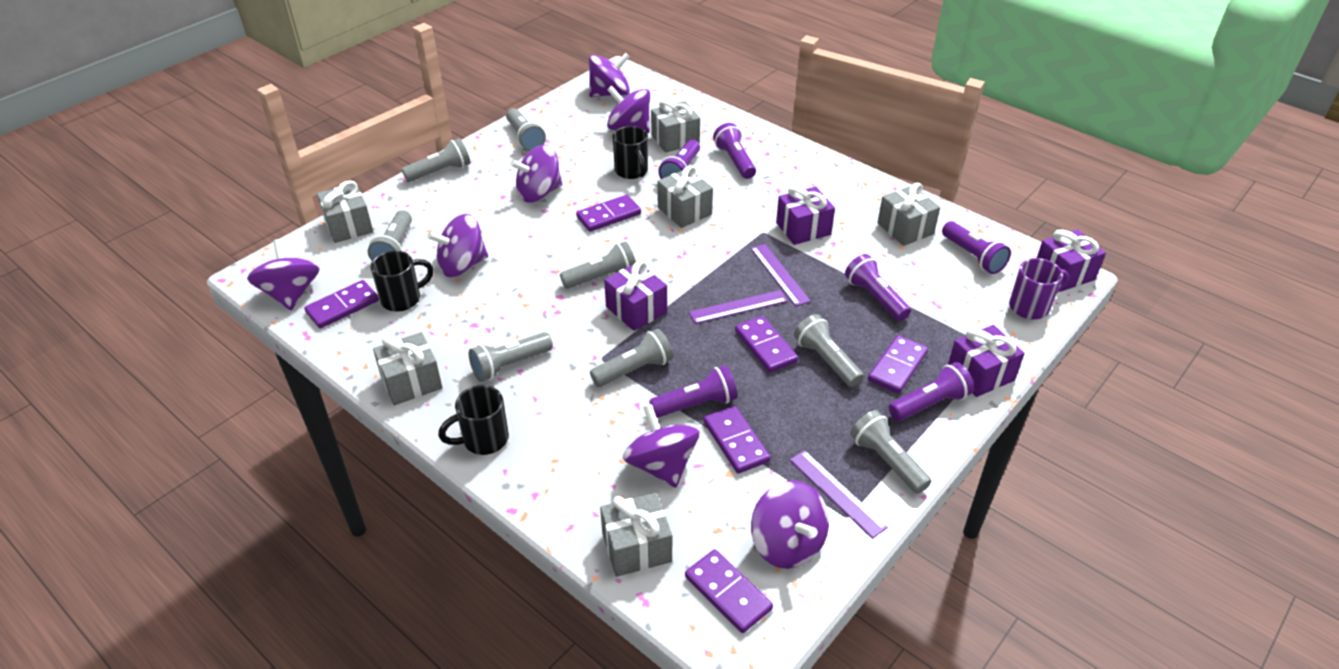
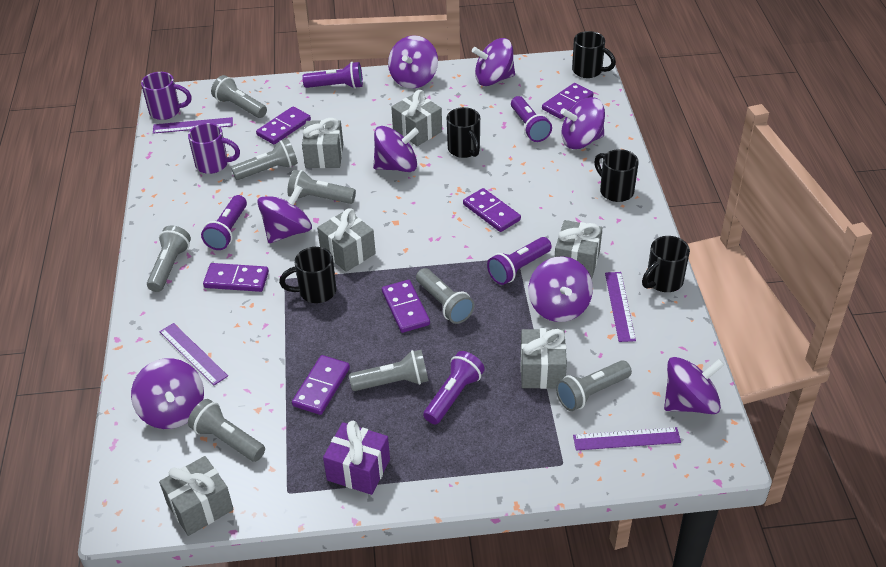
black mug: [371,251,434,312] [438,385,509,455] [613,126,648,179] = 3 -> [279,247,336,303] [447,107,480,158] [572,31,616,78] [594,149,639,202] [642,236,690,292] = 5
purple flashlight: [649,365,737,418] [658,139,700,179] [713,123,756,179] [845,254,911,321] [888,362,974,421] [942,221,1011,274] = 6 -> [201,195,247,250] [302,62,363,89] [423,351,485,425] [487,237,552,285] [511,96,552,142] = 5
purple gift: [604,260,667,331] [776,185,835,245] [948,325,1025,397] [1037,229,1106,292] = 4 -> [323,421,390,495] = 1
purple mug: [1009,258,1069,319] = 1 -> [141,72,192,120] [188,123,240,174] = 2
purple ruler: [689,290,788,324] [751,244,811,306] [790,450,888,539] = 3 -> [153,117,233,134] [159,323,228,385] [573,427,681,451] [605,272,636,342] = 4
purple spinning top: [247,239,320,310] [427,214,488,277] [510,145,562,203] [589,53,630,97] [607,85,650,133] [622,404,699,488] [751,481,829,569] = 7 -> [131,358,204,429] [257,185,312,243] [373,126,419,172] [388,35,438,89] [472,38,515,86] [528,256,593,322] [560,97,605,149] [664,357,725,414] = 8

